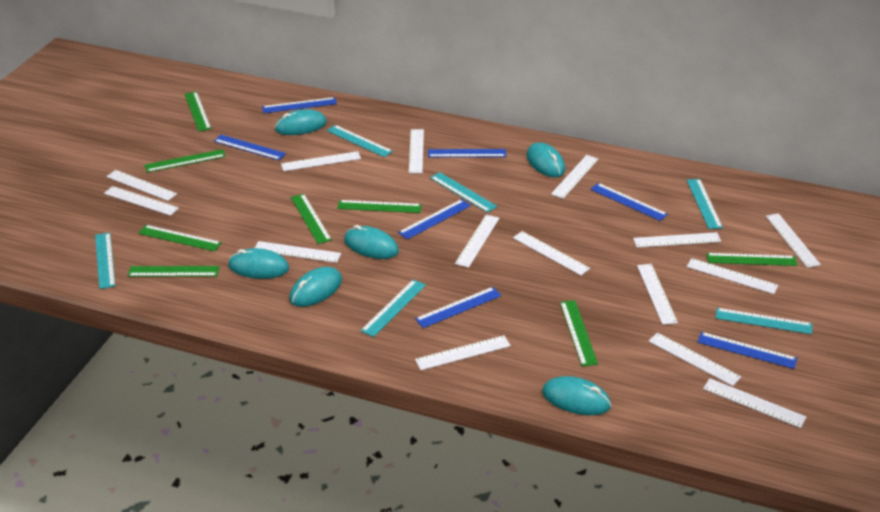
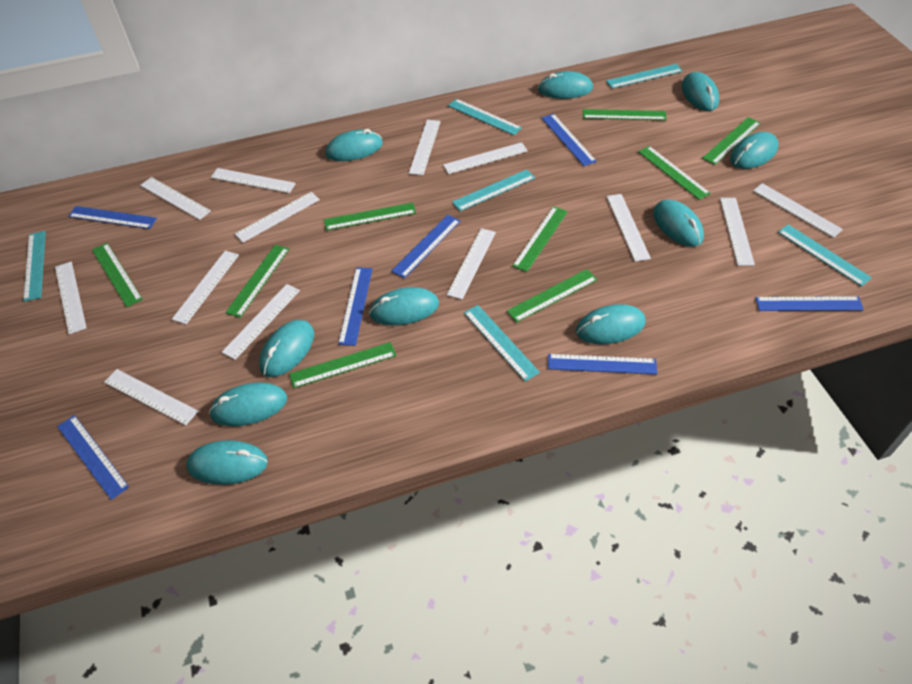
green ruler: [128,266,220,277] [138,225,222,251] [145,149,226,173] [185,92,211,131] [291,194,332,244] [337,200,422,213] [560,300,598,366] [706,253,798,266] = 8 -> [92,243,143,307] [225,245,289,318] [289,342,396,388] [324,203,416,231] [507,269,598,323] [512,206,568,272] [583,109,667,120] [638,146,711,200] [702,117,761,165] = 9
turquoise mouse: [228,248,289,279] [275,109,327,135] [289,267,342,307] [344,225,399,259] [526,142,565,177] [542,376,611,415] = 6 -> [186,440,268,485] [209,382,287,426] [259,320,314,377] [325,129,383,161] [369,287,439,325] [538,71,593,99] [576,304,646,344] [653,200,704,247] [682,72,719,111] [730,132,778,169] = 10
white ruler: [104,186,179,216] [106,170,177,201] [255,241,341,263] [281,151,361,171] [409,129,424,173] [415,335,511,370] [455,215,499,268] [513,231,590,276] [551,155,598,199] [633,232,721,248] [637,264,678,325] [648,333,741,386] [687,258,778,294] [703,378,806,428] [766,213,821,268] = 15 -> [55,262,87,334] [104,369,198,425] [140,177,211,220] [172,251,239,324] [211,168,296,193] [222,284,300,360] [235,192,320,243] [409,120,441,175] [443,142,528,174] [447,228,496,300] [607,194,651,262] [720,198,755,266] [753,183,843,238] = 13

